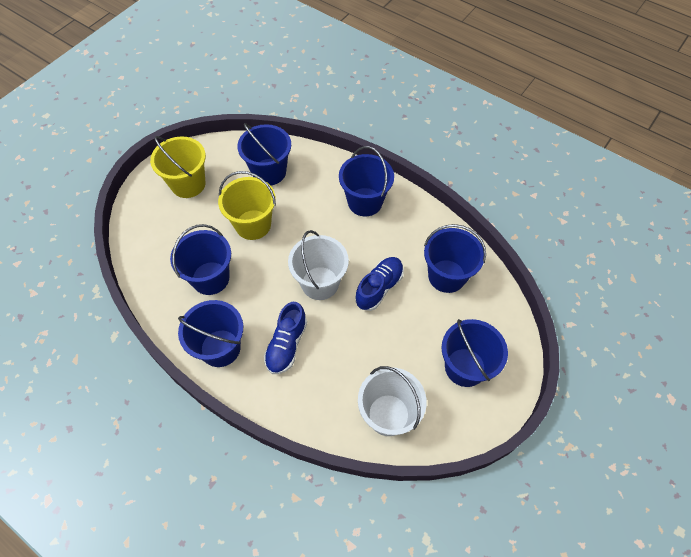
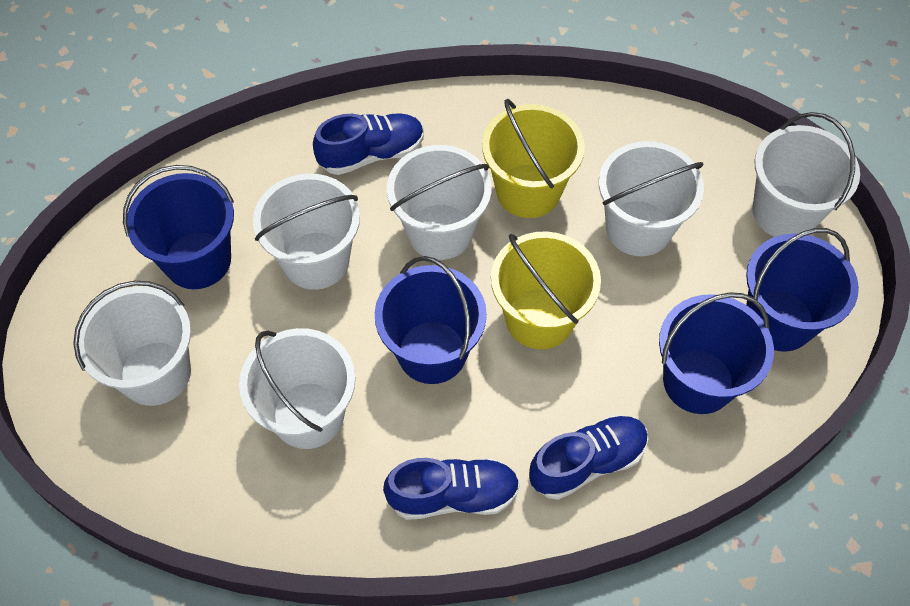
blue bucket: [170,224,231,295] [178,300,243,367] [237,123,291,185] [339,146,394,216] [424,224,486,293] [442,319,508,387] = 6 -> [123,165,234,289] [375,256,487,384] [659,292,774,414] [746,228,859,352] = 4
blue shoe: [264,302,307,374] [355,257,404,311] = 2 -> [313,113,424,175] [383,458,520,520] [529,415,648,500] = 3
white bucket: [288,230,349,300] [358,366,427,436] = 2 -> [73,281,191,406] [239,328,355,449] [253,174,360,290] [387,145,491,260] [599,141,704,256] [752,112,860,237] = 6

